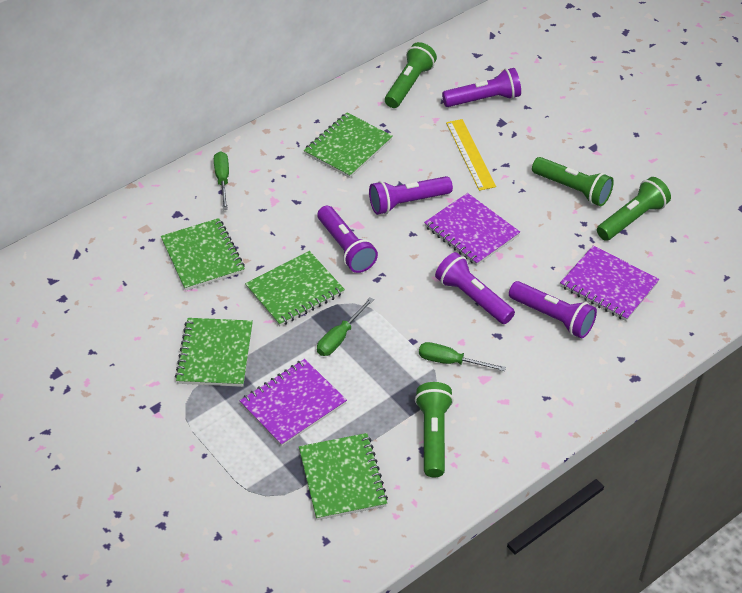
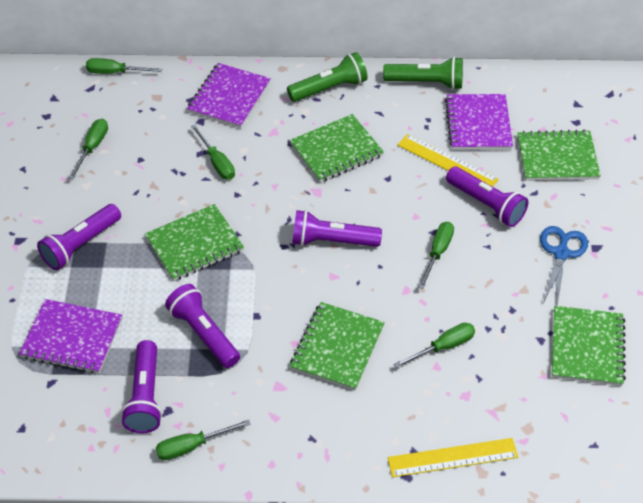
blue scissors: none = 0 -> [540,226,588,306] = 1
green flashlight: [385,42,437,108] [415,382,453,477] [532,157,614,206] [597,177,671,241] = 4 -> [287,52,368,102] [383,57,463,90] = 2
green screwdriver: [214,151,229,210] [317,297,374,356] [419,342,506,371] = 3 -> [69,119,108,179] [86,58,162,74] [156,419,250,460] [191,125,235,180] [394,323,475,368] [418,222,454,289] = 6
yellow ruler: [446,119,496,191] = 1 -> [388,438,518,477] [398,134,499,187] = 2

